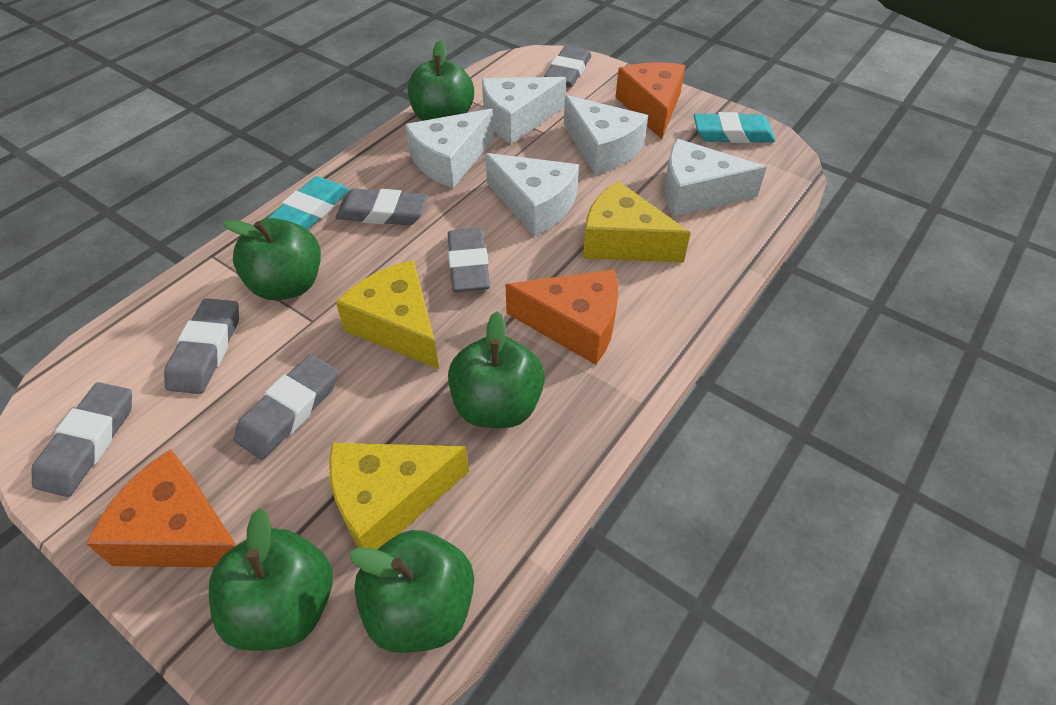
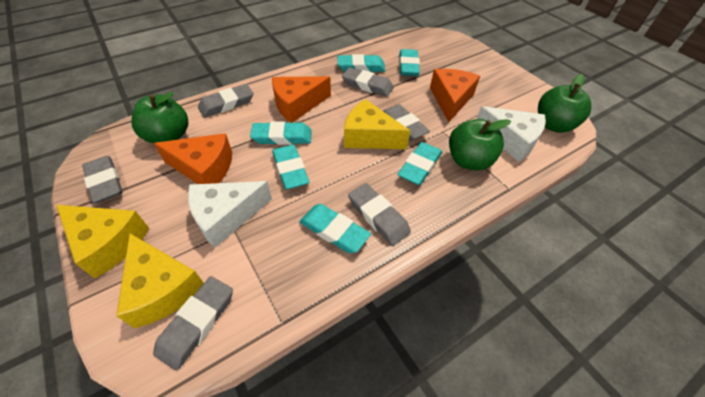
green apple: [209,508,333,651] [223,218,321,301] [350,530,474,653] [408,41,474,121] [448,311,545,428] = 5 -> [131,92,189,143] [449,119,511,171] [538,74,591,133] = 3
turquoise eraser: [268,176,349,230] [694,112,775,143] = 2 -> [250,121,312,145] [272,144,310,190] [299,204,371,253] [338,54,386,72] [398,142,442,185] [399,49,420,76] = 6
white cheese: [405,109,494,188] [482,77,566,144] [485,153,579,236] [564,95,648,175] [664,139,767,216] = 5 -> [188,181,272,248] [477,106,546,162] = 2

